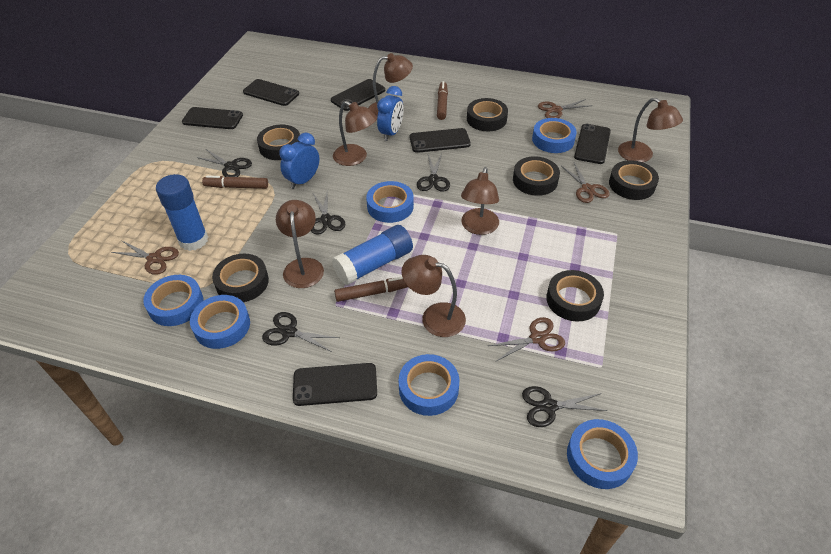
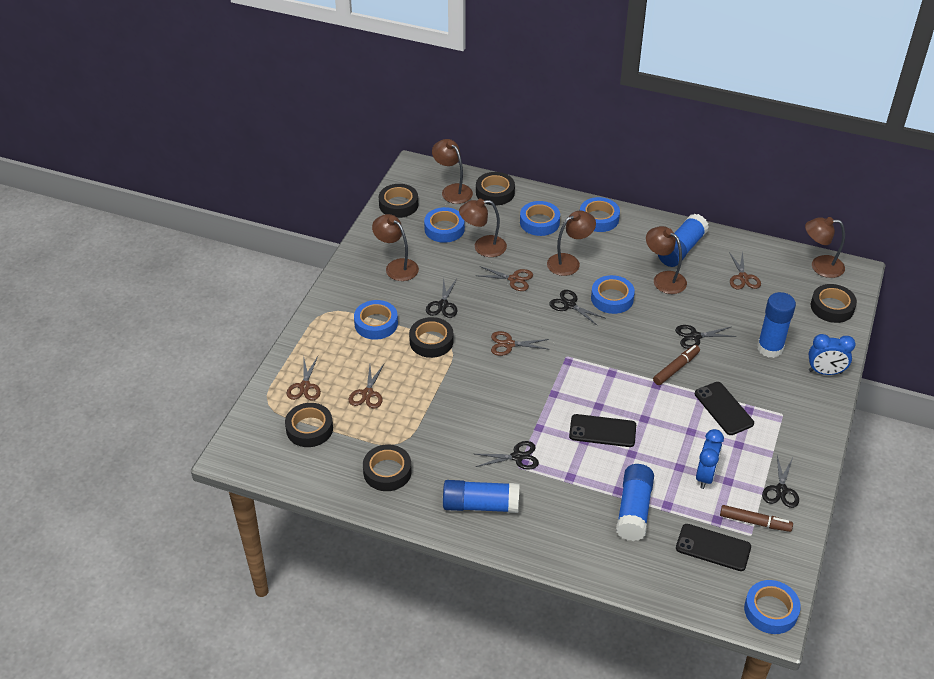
black phone: [182,107,243,129] [243,79,299,106] [293,363,377,406] [331,79,385,111] [410,128,471,153] [574,124,611,164] = 6 -> [569,414,636,447] [676,524,751,571] [695,382,754,435] = 3
blue glue stick: [156,174,208,251] [332,225,413,285] = 2 -> [443,480,519,513] [616,464,654,541] [658,214,709,267] [757,292,796,358] = 4
brown marker: [202,176,268,189] [334,277,408,302] [437,81,448,120] = 3 -> [653,345,700,385] [720,505,793,532] = 2
brown scissors: [111,240,179,275] [488,317,565,361] [538,99,592,118] [561,163,610,203] = 4 -> [286,356,321,400] [349,364,384,409] [477,266,533,291] [491,331,549,356] [729,251,761,289] = 5

